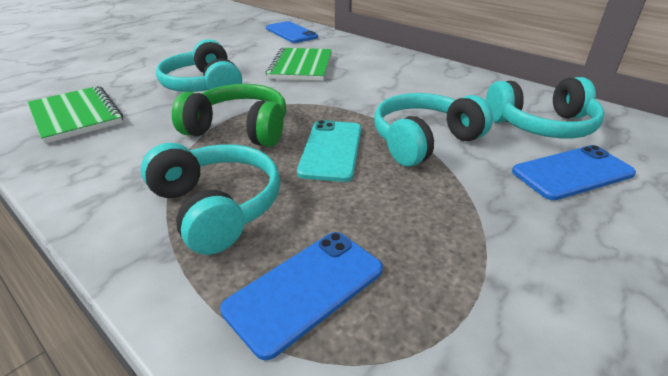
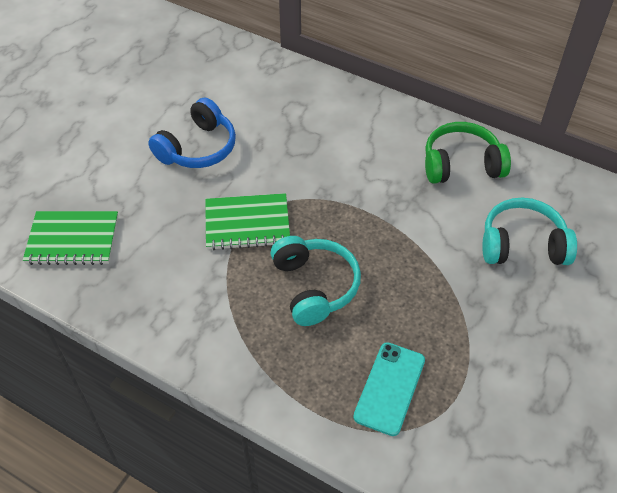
blue headphones: none = 0 -> [148,97,236,168] = 1
blue phone: [220,232,383,360] [266,21,318,43] [512,145,636,200] = 3 -> none = 0
turquoise headphones: [141,143,281,255] [156,39,242,92] [374,93,493,167] [486,77,605,138] = 4 -> [270,236,361,326] [482,198,577,265] = 2

